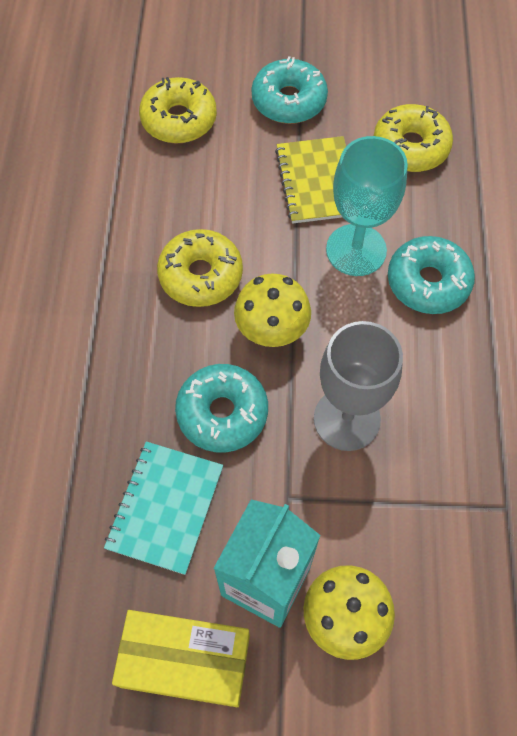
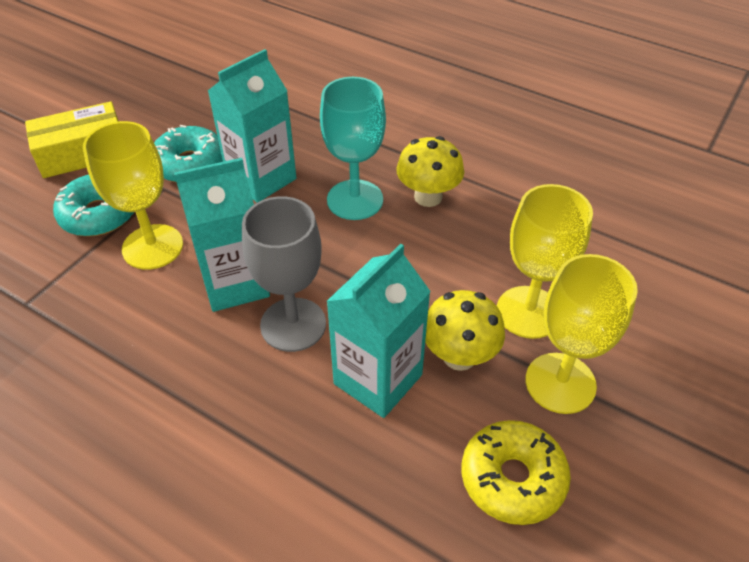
turquoise carton: [213,500,321,628] = 1 -> [174,158,270,312] [208,49,296,202] [326,244,431,418] = 3
turquoise donut: [175,364,268,452] [252,56,328,124] [388,236,475,314] = 3 -> [53,175,134,237] [154,125,223,183] = 2
turquoise notebook: [104,441,223,575] = 1 -> none = 0
yellow donut: [139,77,217,144] [157,229,243,307] [374,104,453,172] = 3 -> [462,420,571,525] = 1
yellow goblet: none = 0 -> [83,121,183,270] [497,184,593,339] [525,254,638,414] = 3
yellow notebook: [275,136,346,224] = 1 -> none = 0

